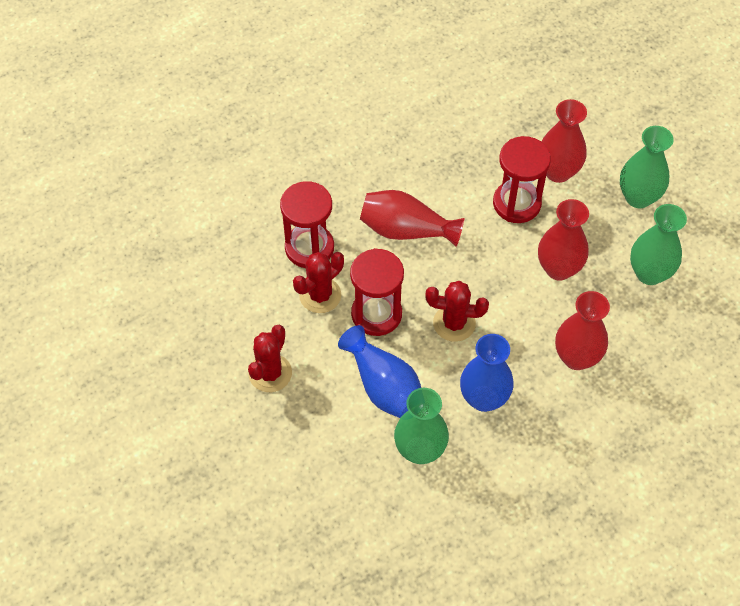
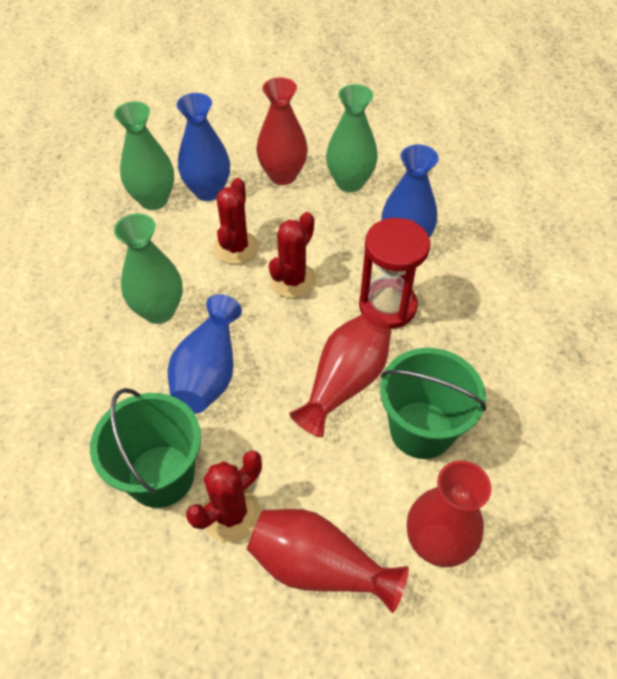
blue vase: [338,325,421,418] [460,334,514,412] = 2 -> [168,294,242,414] [177,93,230,201] [382,144,439,238] = 3
green bucket: none = 0 -> [90,388,201,508] [380,348,486,459] = 2
red hourglass: [280,181,334,268] [350,248,404,336] [493,136,551,223] = 3 -> [359,218,430,329] = 1

